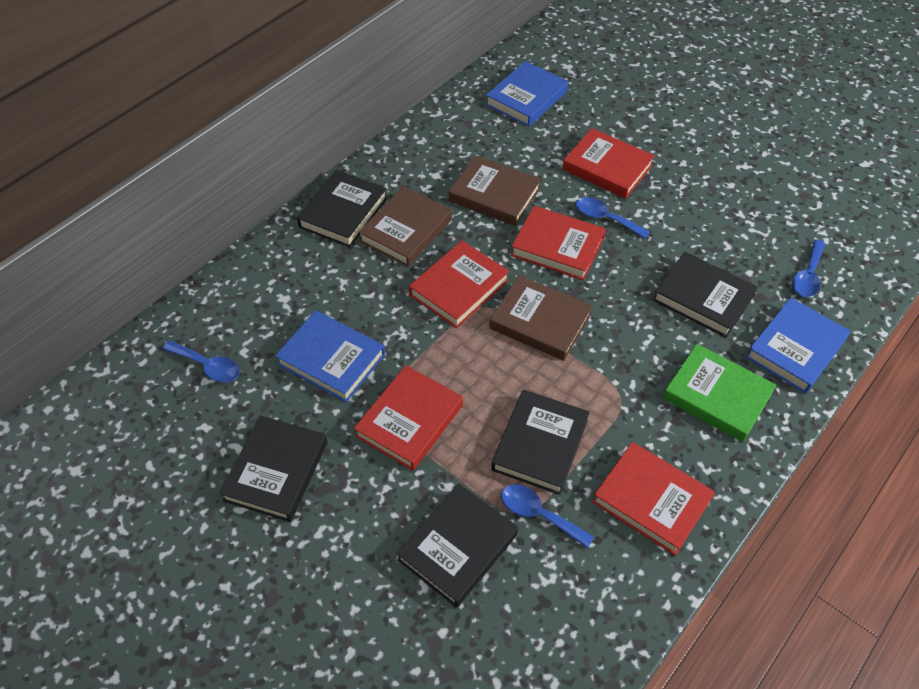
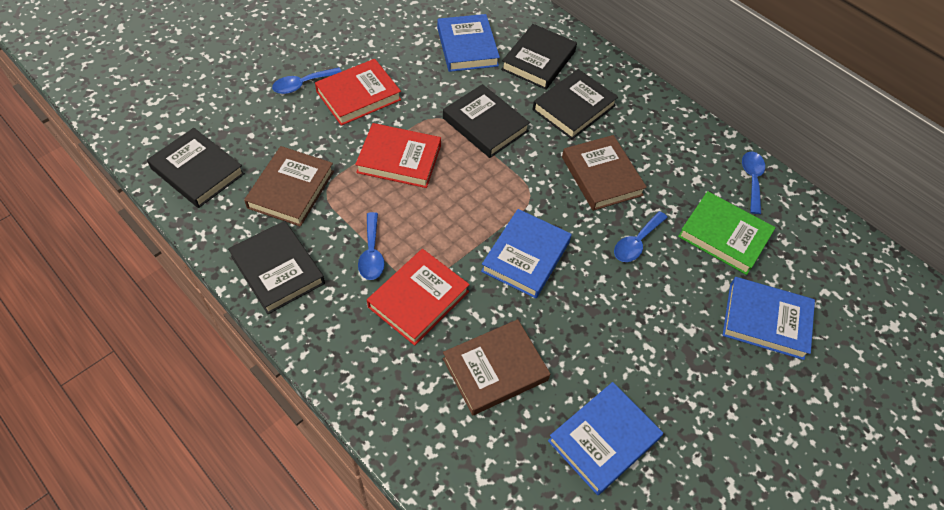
blue book: [275,310,385,402] [486,61,568,127] [746,298,850,393] = 3 -> [437,14,500,72] [481,209,572,299] [548,382,663,495] [722,277,815,360] = 4
red book: [354,365,463,471] [409,240,509,328] [511,206,606,280] [562,128,655,199] [592,442,715,555] = 5 -> [315,59,401,126] [355,123,441,188] [367,249,470,346] = 3

